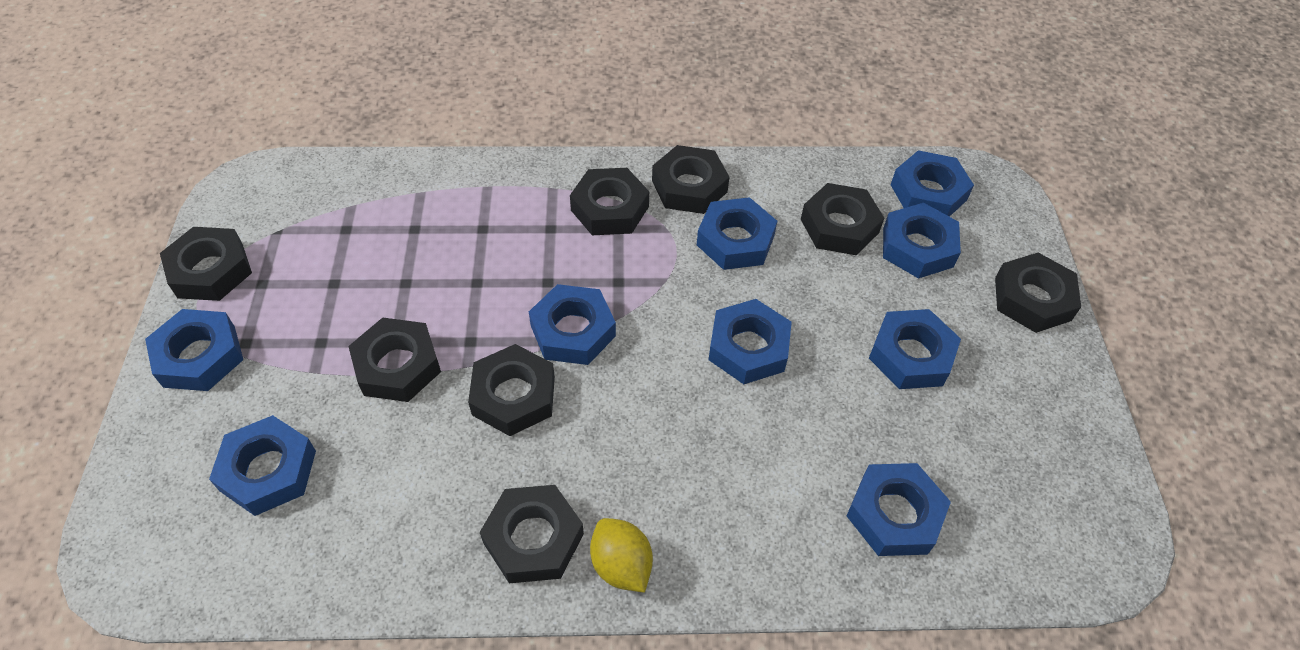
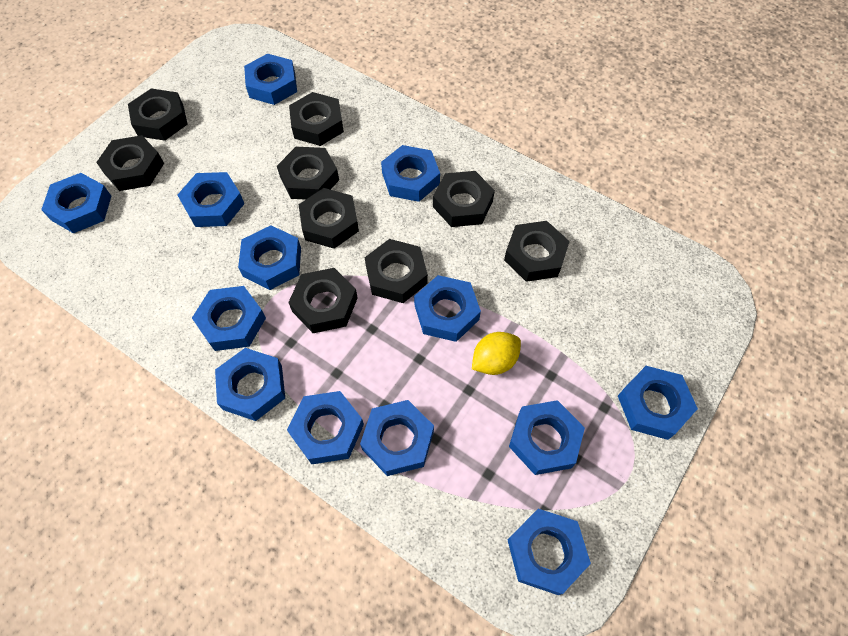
black nut: [160,227,252,301] [348,317,441,402] [468,344,555,436] [480,485,584,583] [570,168,649,235] [652,145,729,214] [801,183,884,255] [995,253,1081,333] = 8 -> [96,135,164,191] [128,89,188,141] [277,147,339,200] [288,268,358,333] [289,92,344,146] [298,188,359,249] [365,239,428,303] [433,171,495,227] [504,221,570,282] = 9
blue nut: [145,309,243,391] [209,415,316,516] [529,284,616,365] [697,197,777,270] [708,299,792,384] [847,463,951,556] [869,309,961,389] [883,203,961,279] [891,150,974,217] = 9 -> [41,173,111,233] [177,172,244,227] [192,286,266,351] [215,348,285,421] [238,226,301,290] [244,54,297,105] [287,391,364,464] [360,400,434,476] [381,145,440,202] [414,275,481,342] [508,509,591,595] [509,400,585,475] [618,366,698,440] = 13

